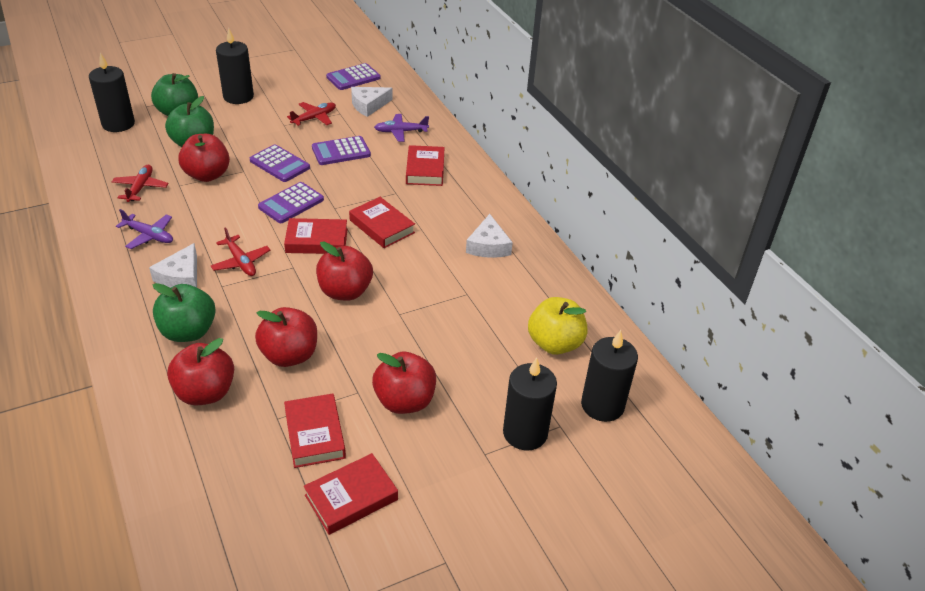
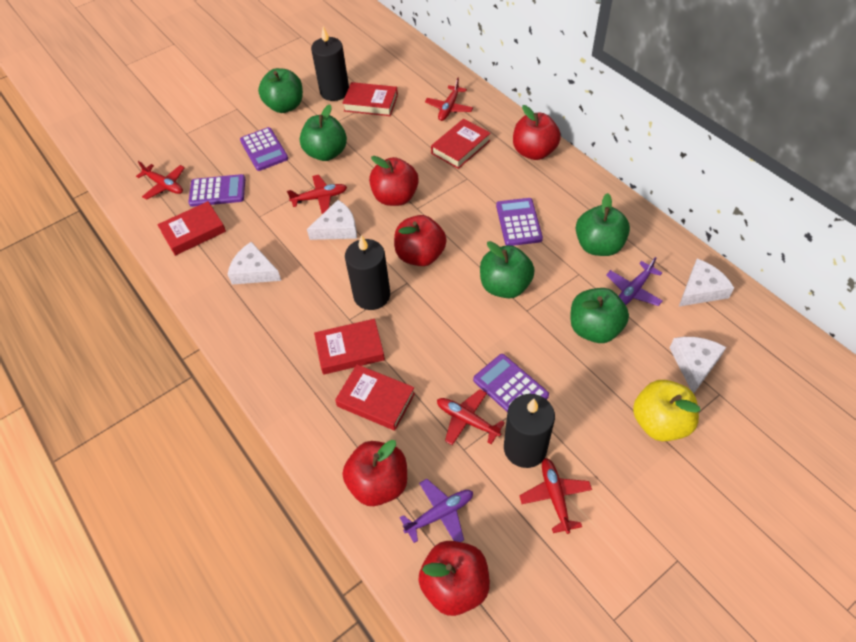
black candle: [89,53,135,132] [216,28,254,104] [503,357,557,450] [581,330,638,422] = 4 -> [311,27,349,101] [345,235,390,310] [504,394,555,468] = 3
green apple: [151,73,198,116] [153,283,216,342] [165,96,214,147] = 3 -> [258,68,303,113] [300,105,347,161] [480,241,535,299] [570,288,629,343] [576,193,630,256] = 5
red plane: [112,165,169,202] [211,227,270,276] [287,102,336,126] = 3 -> [136,161,185,200] [287,175,347,214] [425,78,473,121] [437,389,505,445] [519,458,592,534] = 5
white cheese: [149,243,197,288] [351,87,393,117] [466,214,513,258] = 3 -> [227,242,281,285] [307,200,357,240] [670,337,726,394] [679,259,734,306] = 4

